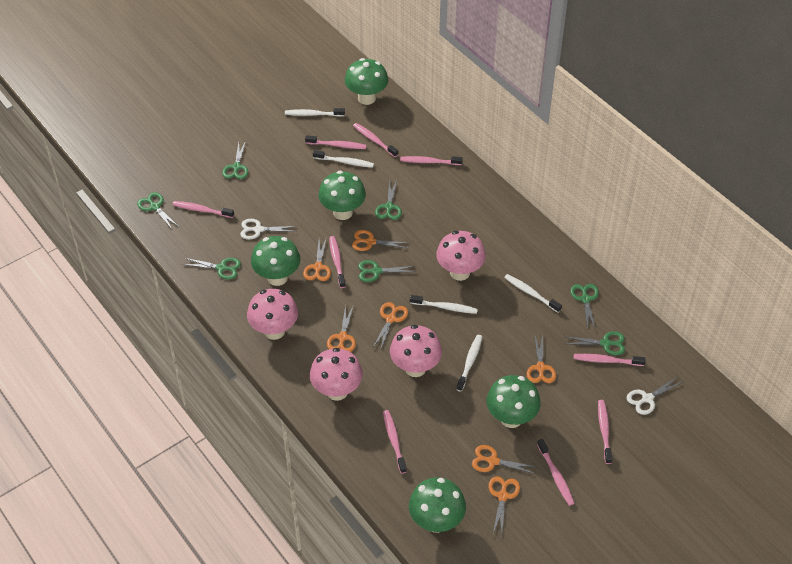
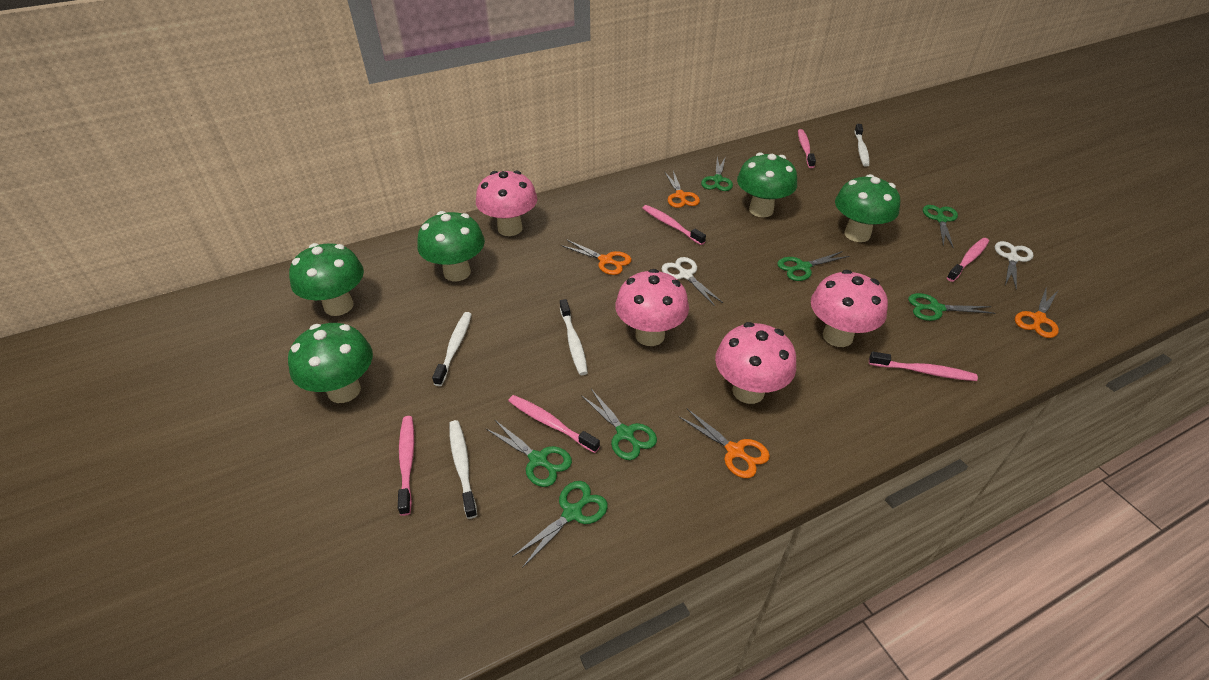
orange scissors: [303,237,331,281] [327,304,356,352] [352,230,407,251] [373,302,408,351] [472,445,536,474] [488,476,520,534] [526,333,556,383] = 7 -> [561,239,632,275] [665,171,700,208] [679,409,770,478] [1015,286,1059,338] = 4
pink toothbrush: [172,201,234,218] [305,135,366,149] [329,236,346,288] [353,123,399,157] [383,410,407,474] [400,156,463,165] [537,439,575,506] [574,354,645,366] [598,400,612,464] = 9 -> [398,416,414,516] [508,395,600,453] [642,205,706,245] [798,129,816,168] [869,352,978,381] [947,238,989,282] = 6
white toothbrush: [285,108,345,117] [313,150,374,168] [410,295,478,314] [456,335,482,392] [504,274,562,313] = 5 -> [432,312,472,386] [449,420,477,519] [560,299,588,375] [854,124,869,167] = 4

